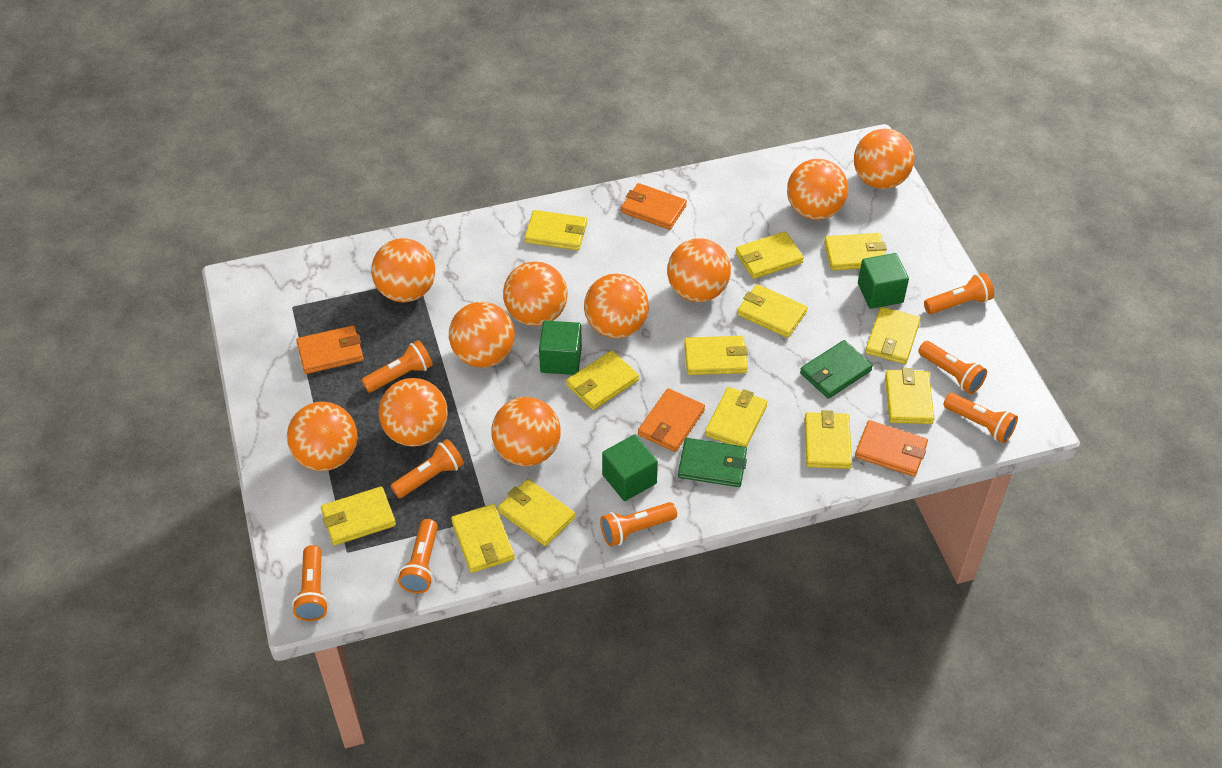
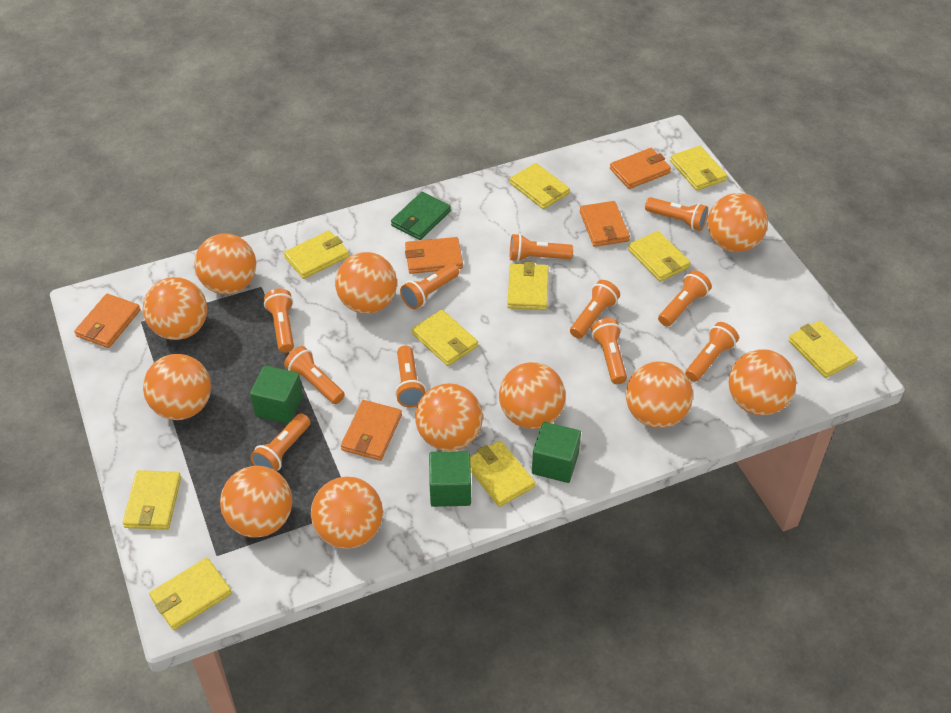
green wallet: [678,438,747,487] [800,340,873,399] = 2 -> [391,192,451,240] = 1
orange ball: [287,402,357,471] [371,238,435,302] [379,378,448,447] [449,302,515,368] [491,397,561,466] [503,261,568,326] [584,274,649,339] [667,238,731,302] [787,159,848,220] [854,129,914,189] = 10 -> [143,277,207,340] [143,354,211,420] [194,233,256,295] [220,466,292,538] [311,477,383,549] [335,252,397,314] [415,383,483,451] [499,362,566,429] [626,361,693,428] [708,193,768,252] [729,349,796,415] = 11
orange flashlight: [292,545,329,621] [362,340,433,393] [391,439,464,498] [398,519,438,593] [600,502,677,546] [918,341,987,394] [924,273,994,314] [943,393,1018,443] = 8 -> [250,413,310,471] [264,289,294,353] [284,346,345,404] [395,345,426,407] [400,263,459,309] [510,234,573,262] [570,280,620,339] [591,318,627,384] [645,197,708,231] [658,270,712,327] [685,322,739,382] = 11
orange wallet: [296,325,364,374] [621,183,687,230] [638,388,705,452] [855,420,928,476] = 4 -> [74,294,141,348] [341,400,402,461] [405,237,463,274] [580,201,630,247] [610,148,671,189] = 5
yellow wallet: [321,486,396,546] [451,504,515,573] [498,479,575,546] [524,210,587,251] [566,350,639,410] [684,336,748,375] [705,387,768,447] [736,231,804,279] [737,284,808,338] [804,410,852,469] [824,233,887,271] [865,307,921,364] [885,368,934,424] = 13 -> [123,470,181,530] [149,558,232,630] [284,230,349,279] [412,310,478,366] [470,440,536,507] [507,262,549,310] [510,163,570,209] [628,231,691,282] [670,146,727,191] [788,321,858,378] = 10

